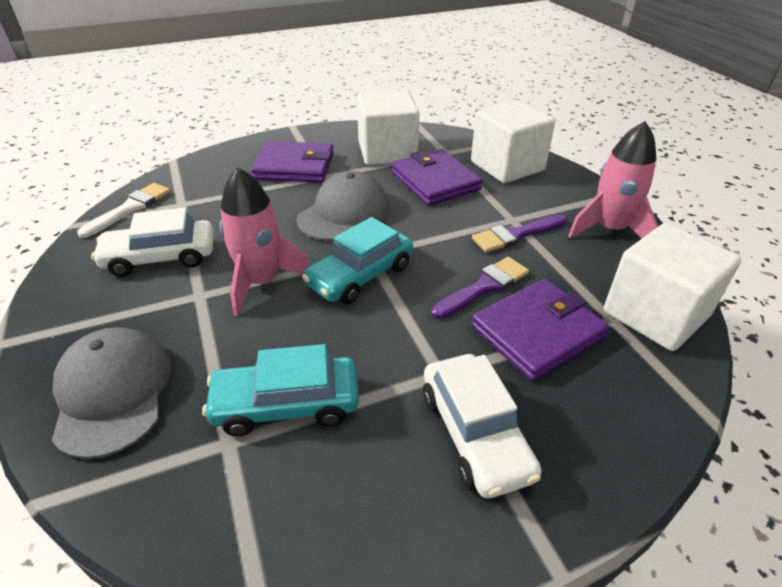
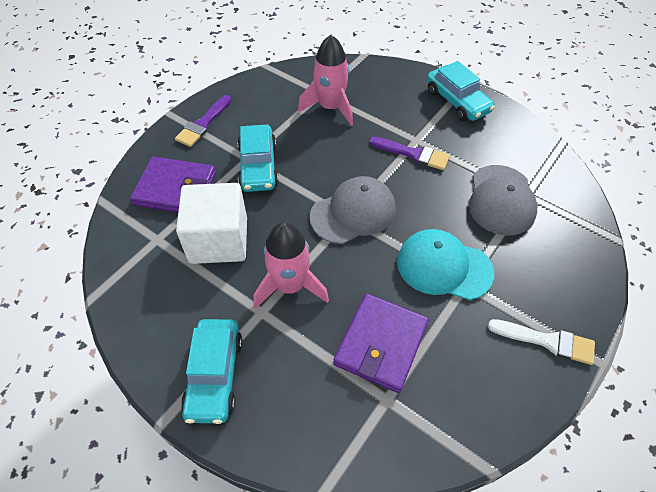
purple wallet: [251,141,334,183] [391,149,483,206] [471,279,609,381] = 3 -> [130,156,216,212] [333,293,429,393] = 2
turquoise cap: none = 0 -> [397,229,494,300] = 1
turquoise car: [202,344,359,436] [302,217,413,304] = 2 -> [181,319,243,424] [237,124,279,192] [427,61,495,121] = 3
white car: [91,208,214,276] [423,354,542,498] = 2 -> none = 0
white cube: [357,90,419,165] [471,100,555,183] [604,223,741,351] = 3 -> [176,183,247,264] = 1

